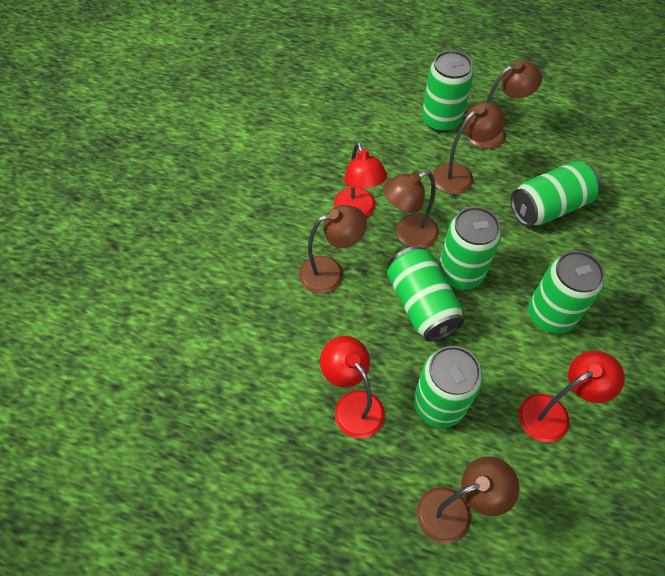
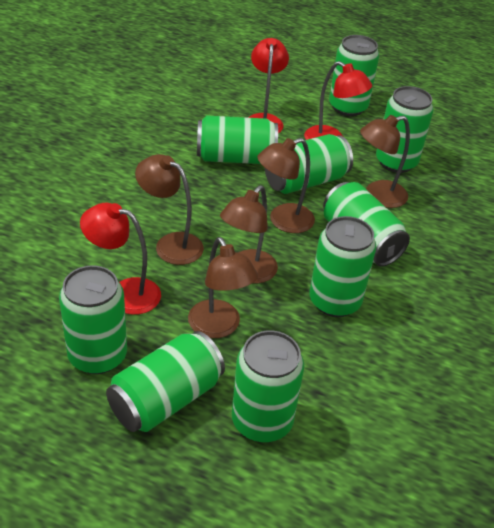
green can: [387,246,464,341] [414,346,483,428] [422,50,474,132] [438,207,501,289] [511,161,601,226] [528,251,605,334] = 6 -> [59,266,127,374] [106,331,225,432] [197,115,278,164] [232,330,304,442] [264,134,353,194] [309,216,376,317] [323,182,410,267] [329,35,379,116] [376,86,434,173] = 9

